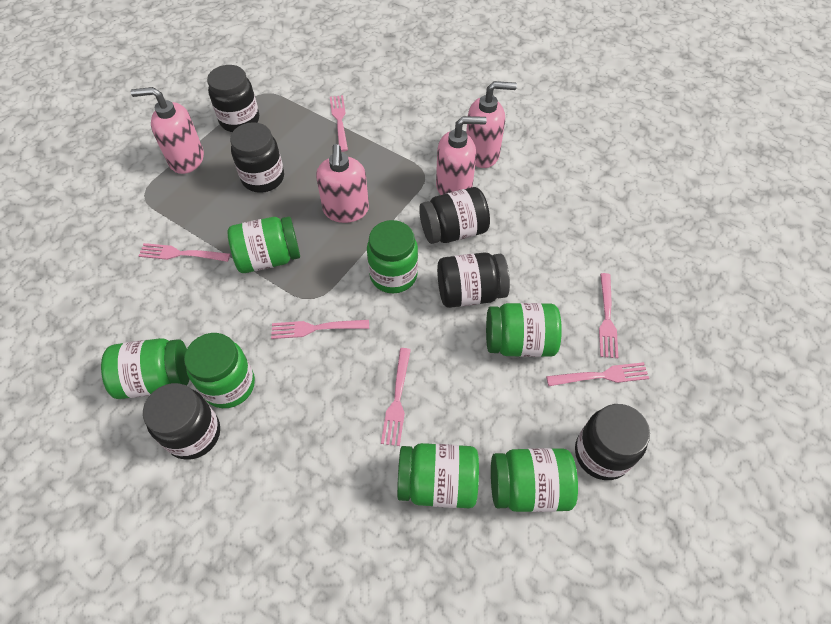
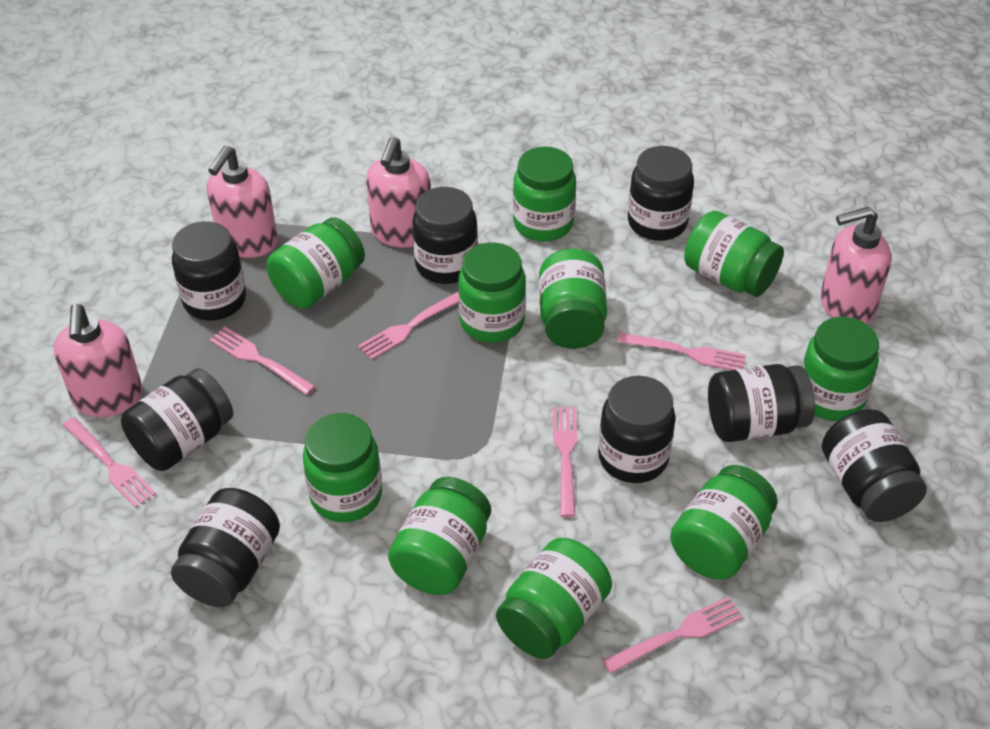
black jar: [143,383,220,460] [207,65,259,132] [230,122,284,193] [419,187,490,244] [437,252,510,308] [575,404,650,480] = 6 -> [121,368,233,471] [171,488,280,607] [172,221,246,321] [412,187,478,284] [598,376,676,483] [628,146,694,241] [708,364,815,442] [822,409,927,522] = 8
green jar: [101,338,189,399] [184,333,255,408] [228,216,300,273] [367,220,418,294] [397,443,479,508] [486,303,562,357] [491,448,578,512] = 7 -> [267,217,365,309] [303,413,382,522] [388,477,491,595] [458,242,526,343] [496,538,612,659] [513,146,576,242] [539,249,607,349] [670,465,777,580] [684,211,784,297] [802,317,879,421] = 10

